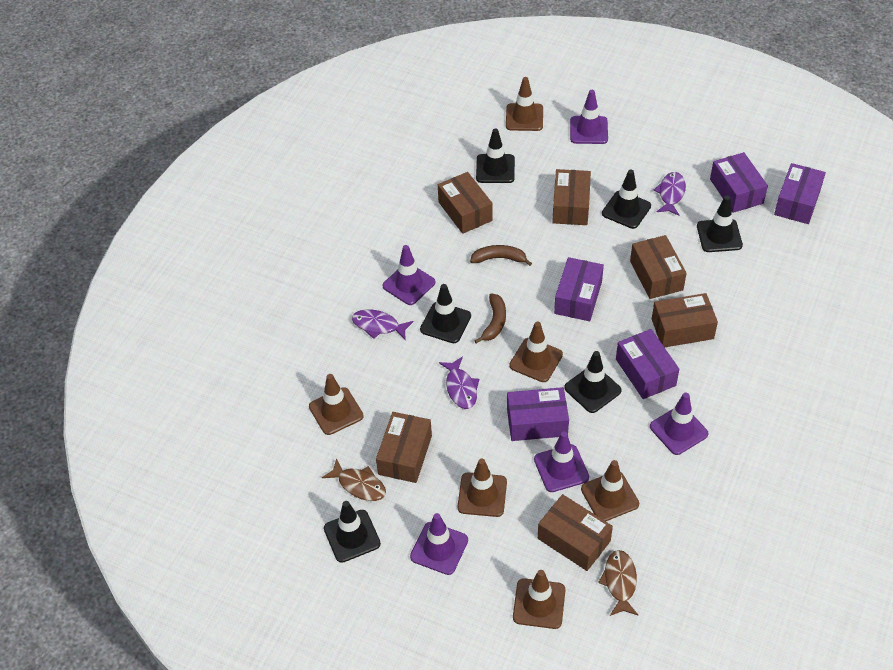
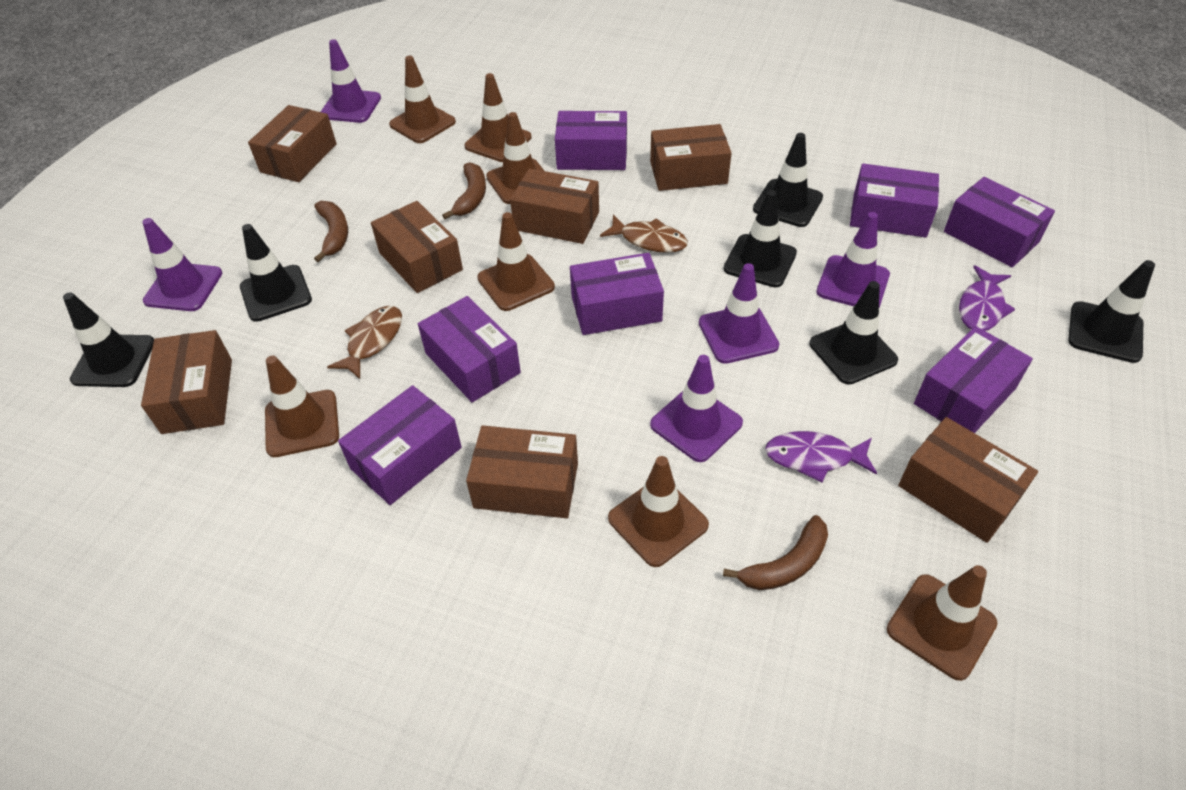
brown banana: [470,245,532,266] [474,294,506,343] = 2 -> [314,201,348,262] [442,163,486,219] [723,515,828,590] = 3
brown box: [376,412,432,483] [438,172,493,234] [538,494,613,571] [552,169,591,225] [630,235,687,299] [652,293,718,348] = 6 -> [141,330,232,434] [248,105,337,182] [371,201,463,293] [466,425,578,518] [510,168,599,244] [650,124,732,191] [898,417,1038,543] = 7
brown traffic cone: [309,374,364,435] [458,459,507,517] [506,77,543,131] [509,322,563,382] [513,570,566,629] [581,460,639,521] = 6 -> [265,356,339,457] [389,56,456,143] [464,73,532,162] [478,212,555,311] [486,112,544,204] [608,456,709,567] [887,565,998,681] = 7
purple box: [507,387,569,441] [554,257,604,321] [616,329,679,399] [710,152,768,213] [774,163,826,224] = 5 -> [338,385,462,505] [418,296,521,403] [555,111,627,170] [570,253,664,335] [850,163,939,238] [914,326,1033,433] [944,177,1055,268] = 7
purple fish: [352,309,413,339] [439,356,479,409] [653,172,686,216] = 3 -> [765,431,877,483] [959,265,1015,331] = 2

